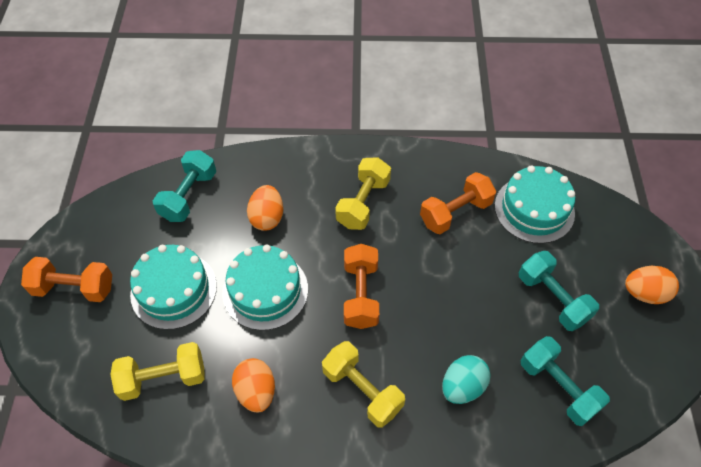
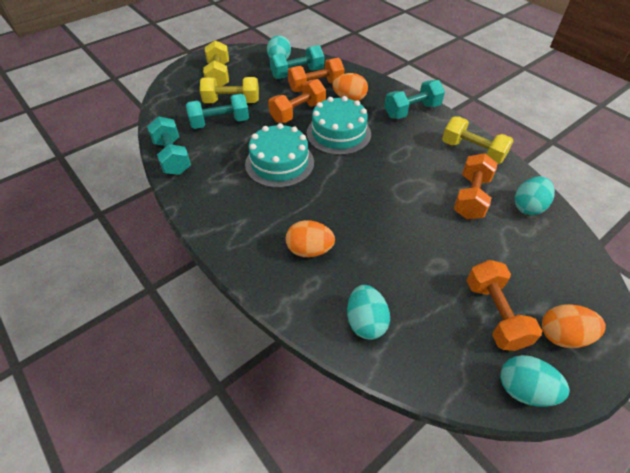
orange dumbbell: [21,257,112,302] [344,244,379,329] [420,172,496,234] = 3 -> [268,79,326,123] [288,58,344,92] [454,153,497,219] [466,260,542,351] = 4
turquoise cake: [130,245,217,330] [223,244,308,330] [495,165,575,244] = 3 -> [245,123,314,188] [307,96,371,155] = 2
turquoise dumbbell: [153,150,216,222] [519,251,599,331] [521,336,610,426] = 3 -> [147,116,191,175] [186,94,249,129] [269,45,324,79] [384,80,445,119] = 4
turquoise egg: [442,355,490,404] = 1 -> [267,35,291,60] [347,285,390,340] [500,355,570,407] [514,176,555,215] = 4

